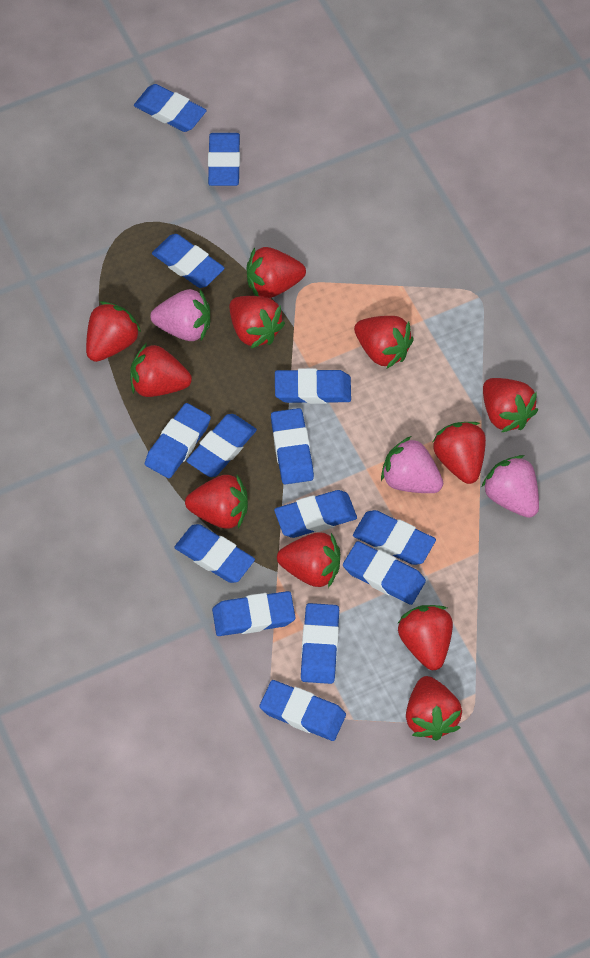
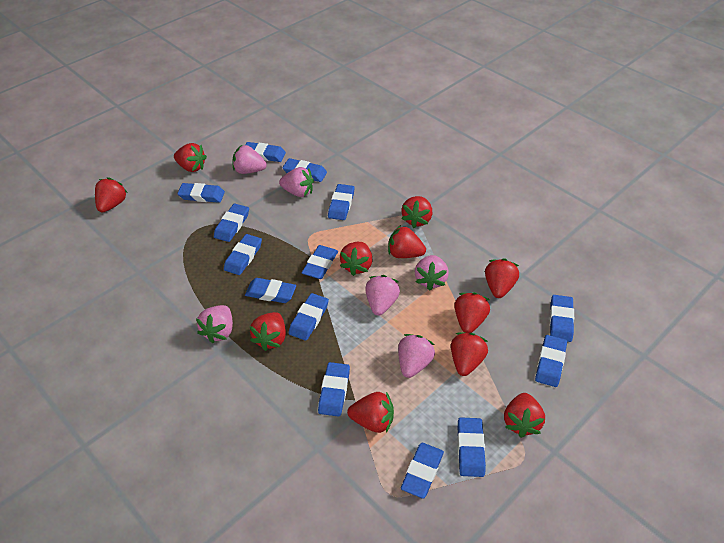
pink strawberry: [150,289,210,341] [381,436,443,493] [482,455,539,518] = 3 -> [196,305,233,343] [232,145,267,174] [279,167,314,197] [365,275,400,316] [398,334,435,378] [415,255,449,291] = 6

